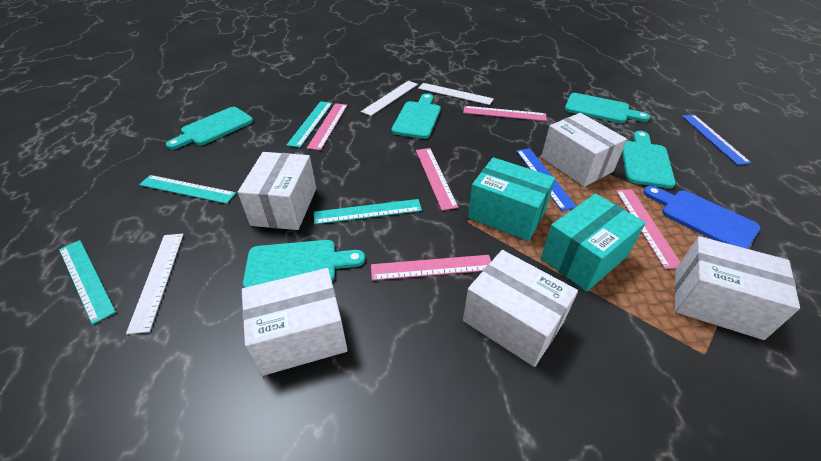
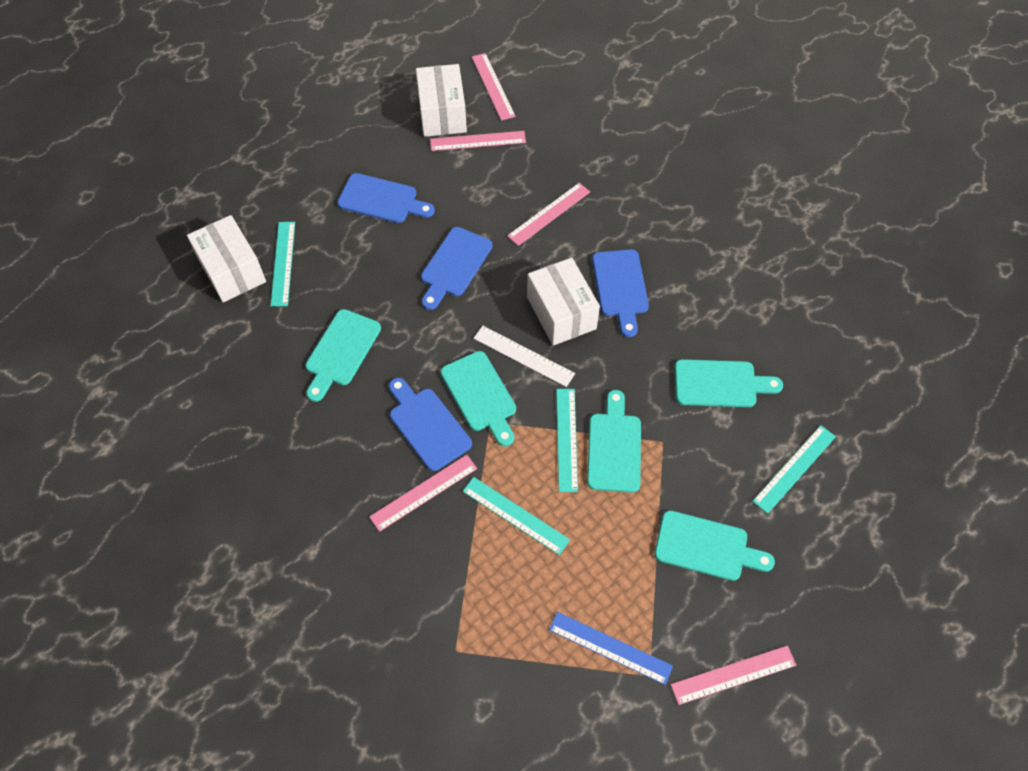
blue cutting board: [643,186,761,249] = 1 -> [337,173,435,223] [389,378,472,471] [421,227,492,310] [592,249,649,337] = 4
blue ruler: [516,148,577,211] [682,114,751,165] = 2 -> [549,612,673,685] = 1
turquoise box: [468,157,555,241] [541,193,646,292] = 2 -> none = 0
white box: [238,152,316,230] [242,268,348,376] [463,250,578,367] [541,113,627,187] [675,236,800,340] = 5 -> [187,215,266,302] [416,64,467,137] [527,258,600,346] = 3
white ruler: [126,234,184,334] [361,81,418,116] [418,83,494,105] = 3 -> [474,326,575,387] = 1

